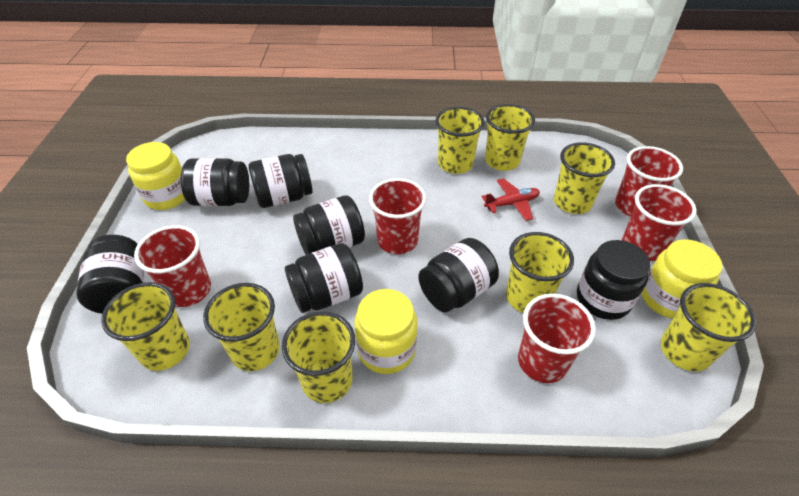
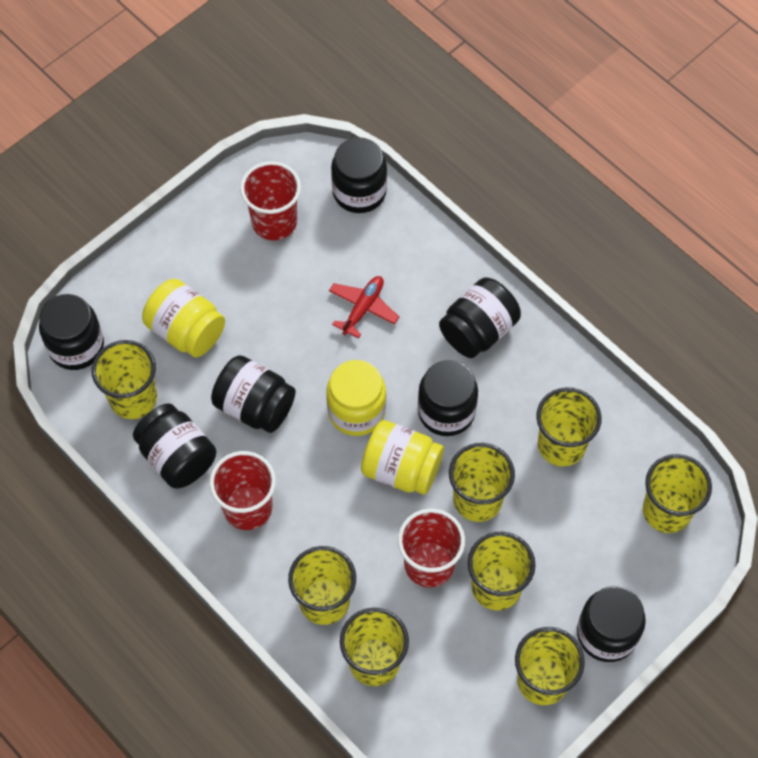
red cup: [134,225,211,307] [369,178,426,254] [518,293,596,383] [615,146,683,217] [622,184,697,261] = 5 -> [209,451,276,530] [240,161,301,240] [398,509,465,588] = 3

